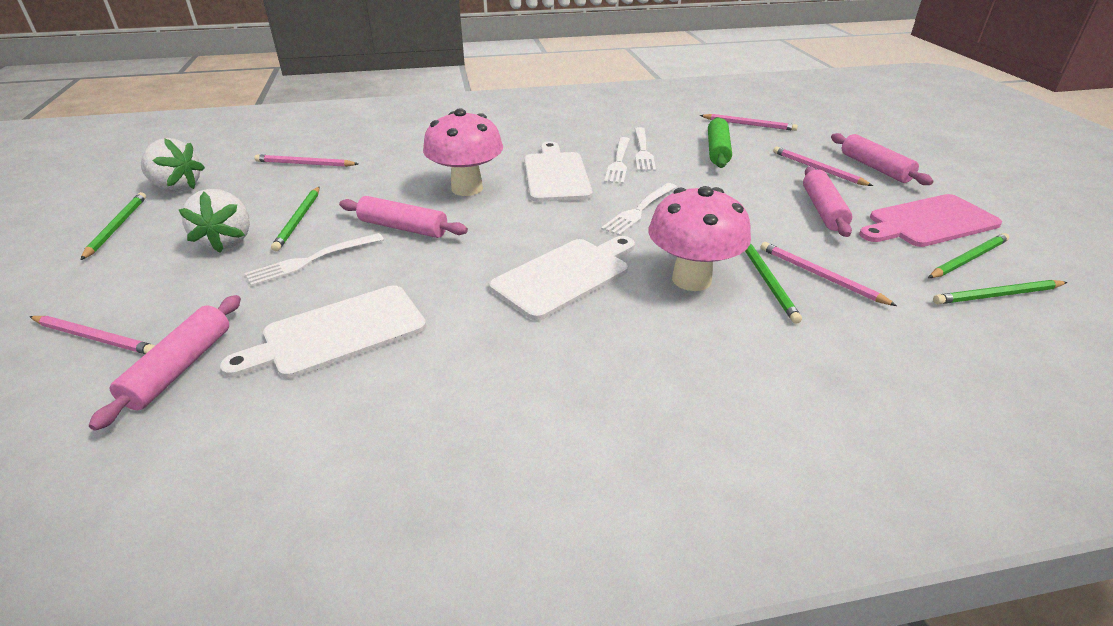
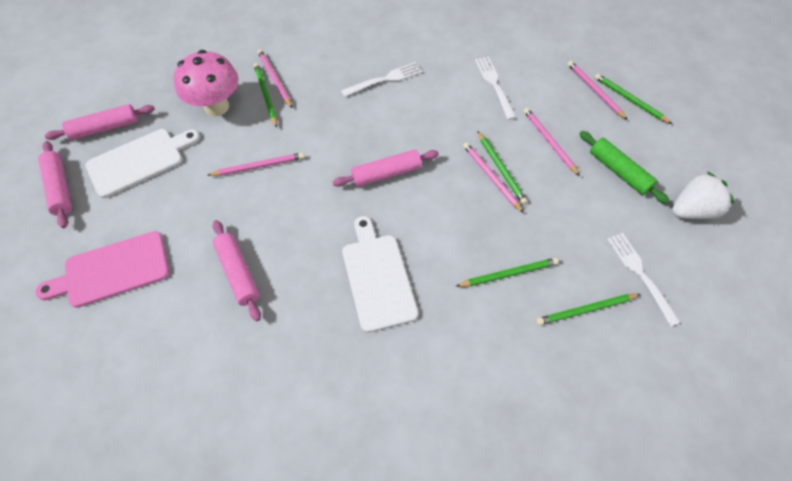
pink mushroom: [423,108,503,196] [648,186,751,291] = 2 -> [174,50,238,116] = 1
white cutting board: [220,285,426,379] [489,236,635,321] [524,142,592,202] = 3 -> [85,129,200,198] [342,216,418,333] = 2
white fork: [245,233,384,286] [601,183,677,236] [604,137,630,184] [635,127,656,171] = 4 -> [341,62,423,97] [475,56,516,120] [607,233,680,326] = 3
white strawberry: [141,138,205,192] [179,189,250,253] = 2 -> [672,171,734,219] = 1

